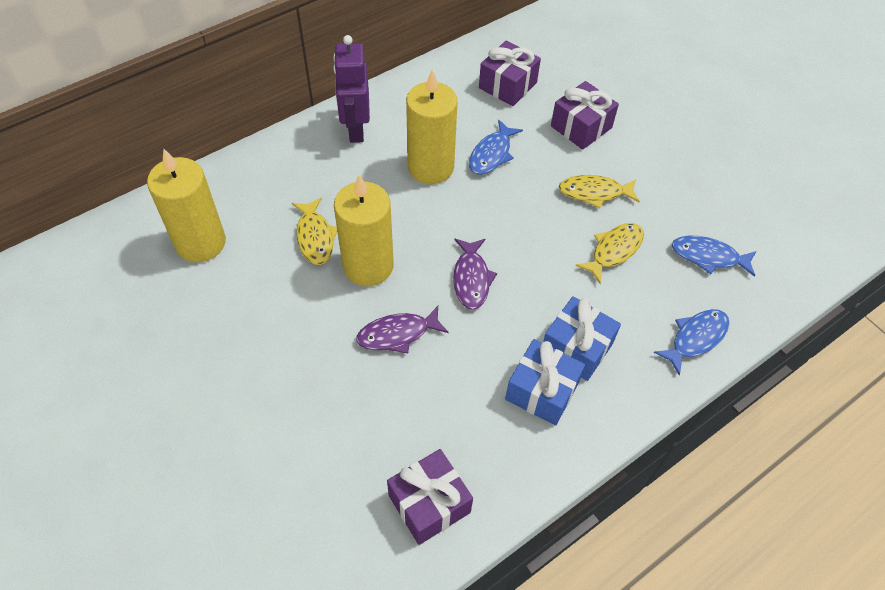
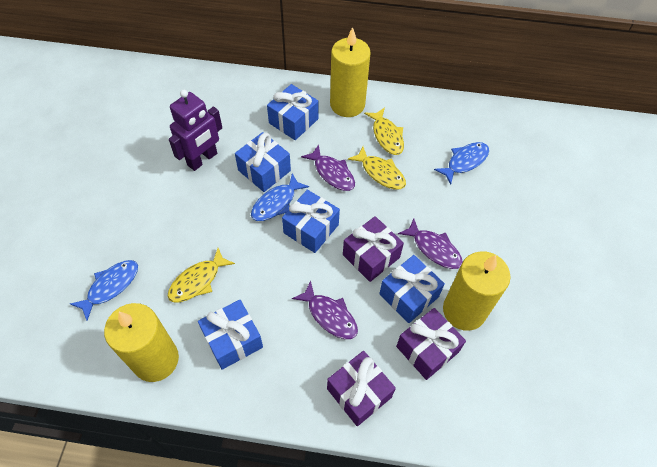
blue gift: [505,339,585,426] [543,296,621,381] = 2 -> [198,300,263,370] [235,132,291,192] [267,84,319,140] [282,190,340,253] [379,255,445,323] = 5
purple fish: [356,306,449,353] [453,239,497,310] = 2 -> [292,281,358,339] [301,145,355,191] [398,218,463,269] = 3

